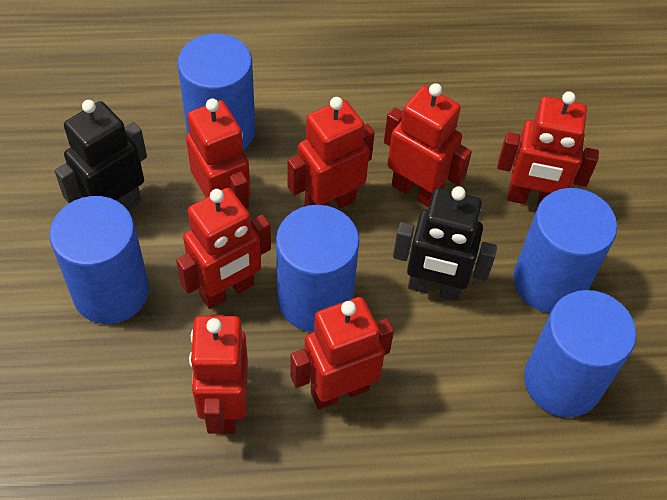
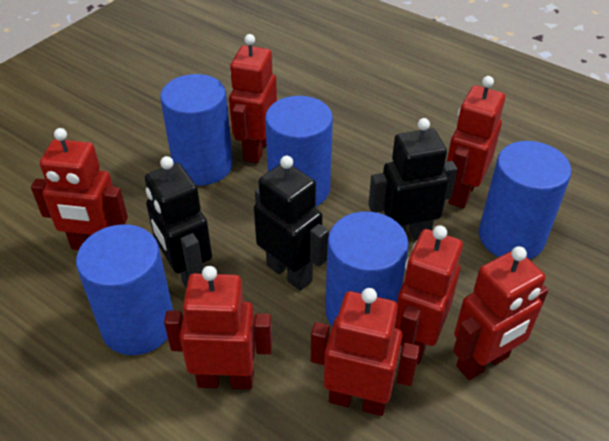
black robot: [55,100,147,210] [393,186,497,301] = 2 -> [145,156,212,288] [254,156,329,291] [368,118,457,240] = 3

